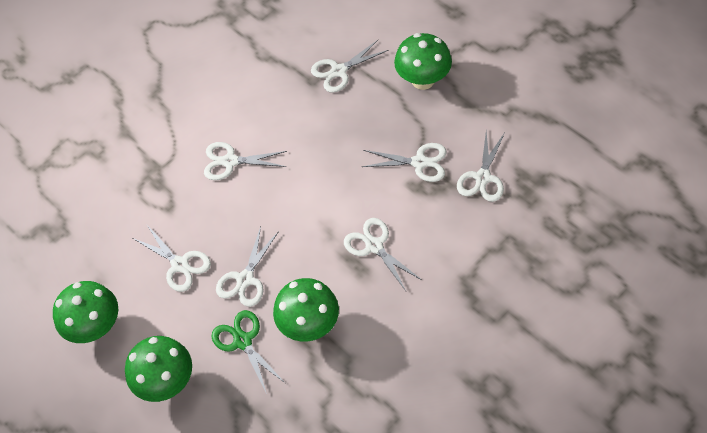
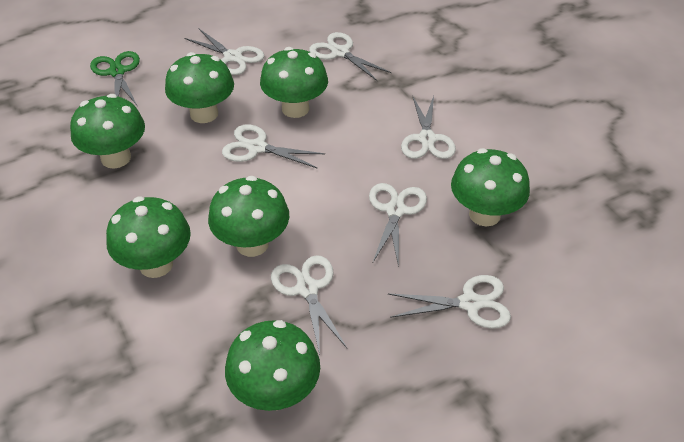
green mushroom: [53,281,118,343] [125,336,192,402] [273,278,339,342] [394,33,452,90] = 4 -> [70,94,145,169] [106,196,191,278] [165,52,234,123] [208,176,289,257] [225,320,320,411] [260,47,328,118] [451,148,530,226] = 7

